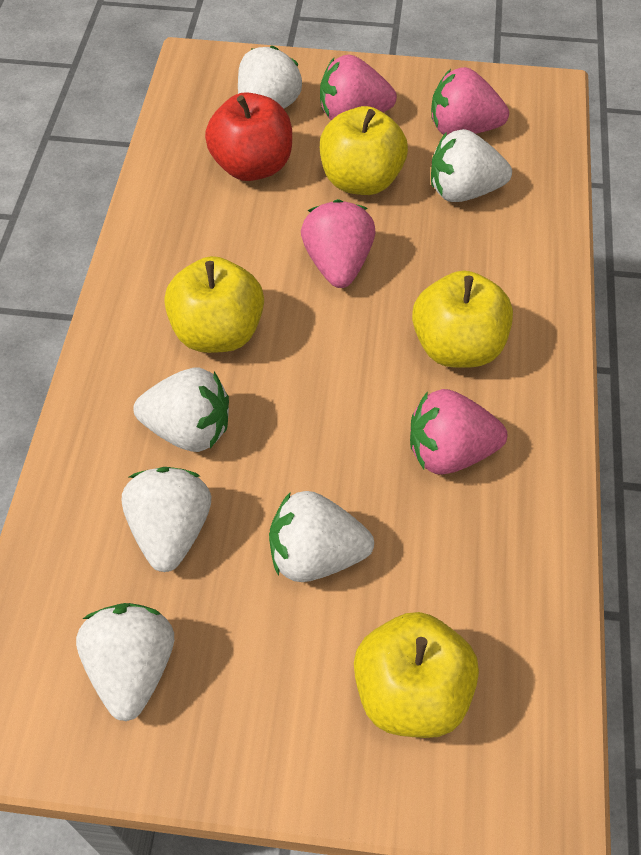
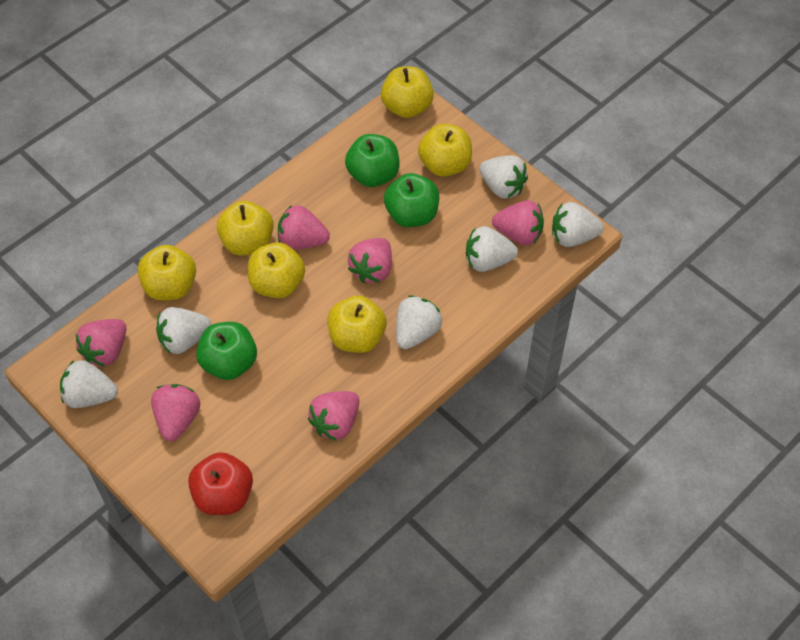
green apple: none = 0 -> [196,322,257,380] [345,134,400,187] [384,173,439,227] = 3
pink strawberry: [301,199,375,288] [320,54,397,120] [410,389,507,474] [431,67,509,136] = 4 -> [76,319,126,366] [151,384,200,441] [278,205,330,250] [308,391,359,441] [348,238,392,283] [492,200,544,245] = 6
yellow apple: [164,256,264,353] [320,106,408,195] [354,612,479,738] [412,271,513,368] = 4 -> [138,245,196,301] [217,201,274,256] [248,242,305,298] [327,296,387,353] [381,66,434,118] [418,124,472,177] = 6

